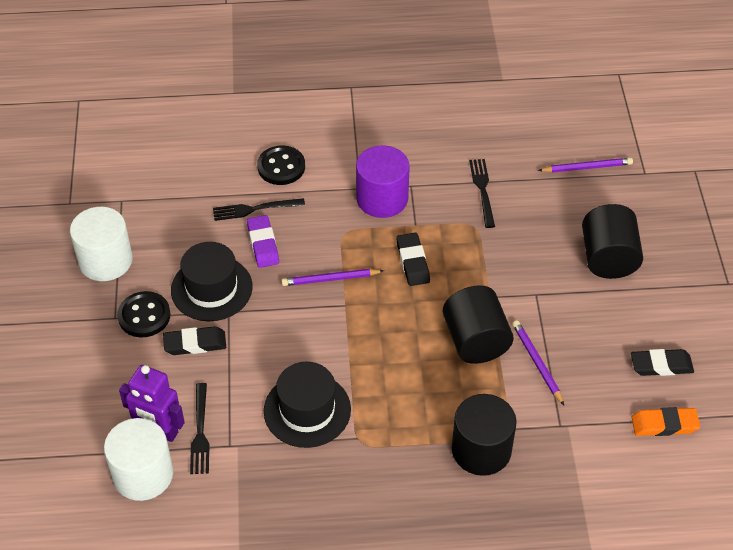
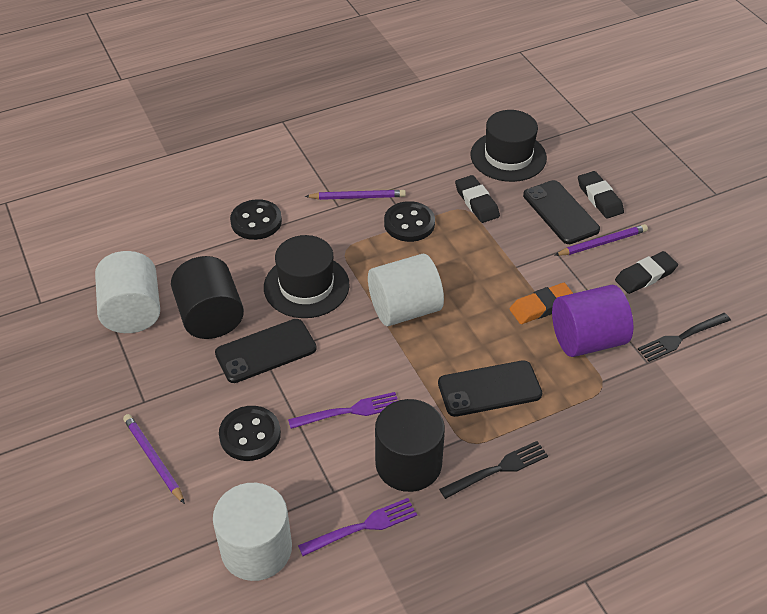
black button: [117,291,171,337] [257,145,305,185] = 2 -> [219,406,281,461] [230,199,282,240] [384,201,435,242] = 3
black cylinder: [443,285,514,364] [452,394,517,476] [582,204,643,279] = 3 -> [171,256,244,339] [375,399,445,492] = 2
black fork: [190,383,209,474] [213,198,305,221] [469,159,495,228] = 3 -> [439,441,548,499] [638,313,731,362] = 2
black phone: none = 0 -> [215,319,317,383] [438,360,542,417] [523,180,600,244] = 3
purple eraser: [247,215,279,268] = 1 -> none = 0
purple fork: none = 0 -> [288,392,398,429] [298,498,417,556] = 2
purple robot: [119,365,185,442] = 1 -> none = 0
white cylinder: [70,207,133,281] [104,418,173,501] = 2 -> [95,251,160,333] [213,483,292,581] [368,254,444,326] = 3

